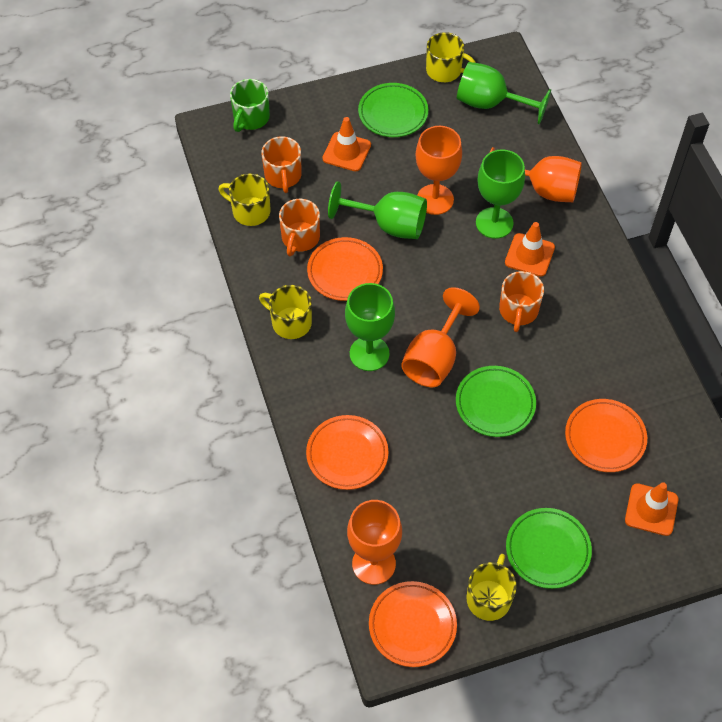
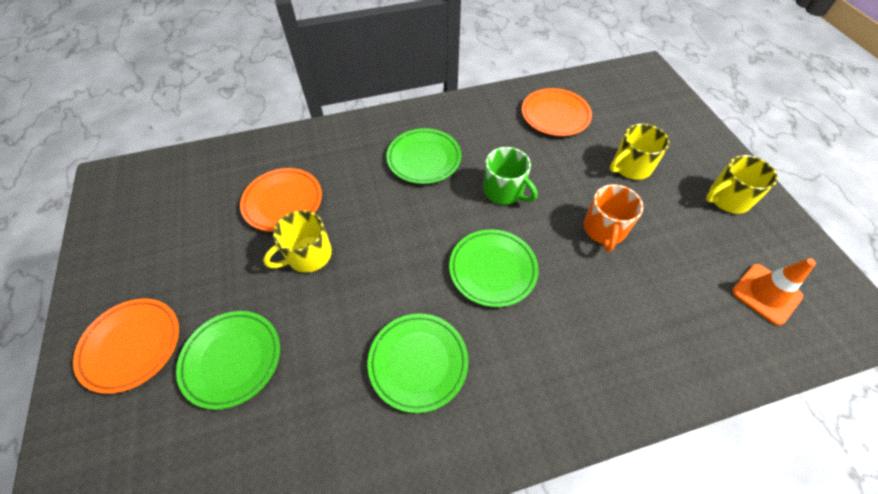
green goblet: [328,181,427,239] [345,283,395,371] [457,62,551,124] [476,149,525,239] = 4 -> none = 0
green plate: [358,83,428,137] [456,366,536,437] [506,508,592,589] = 3 -> [176,311,280,410] [368,313,468,413] [386,128,461,184] [449,229,539,307] = 4
orange goblet: [347,500,402,585] [401,287,480,387] [416,126,462,215] [490,147,582,202] = 4 -> none = 0
orange mug: [261,136,302,193] [279,199,320,256] [499,271,544,332] = 3 -> [584,184,643,252] = 1
orange plate: [306,415,388,490] [307,237,383,301] [369,581,457,667] [565,399,647,472] = 4 -> [73,299,179,394] [240,168,322,232] [522,88,592,136] = 3
orange traffic cone: [322,117,371,171] [505,222,555,277] [625,482,678,536] = 3 -> [732,258,816,326] = 1
yellow mug: [218,173,271,226] [259,285,312,339] [426,32,476,82] [467,554,517,621] = 4 -> [263,210,332,273] [610,124,669,180] [706,155,778,214] = 3

